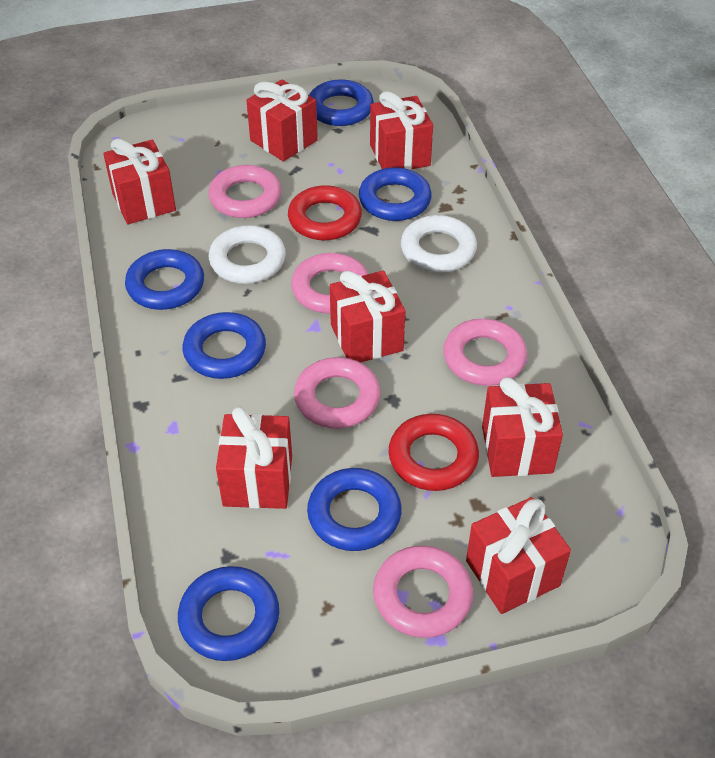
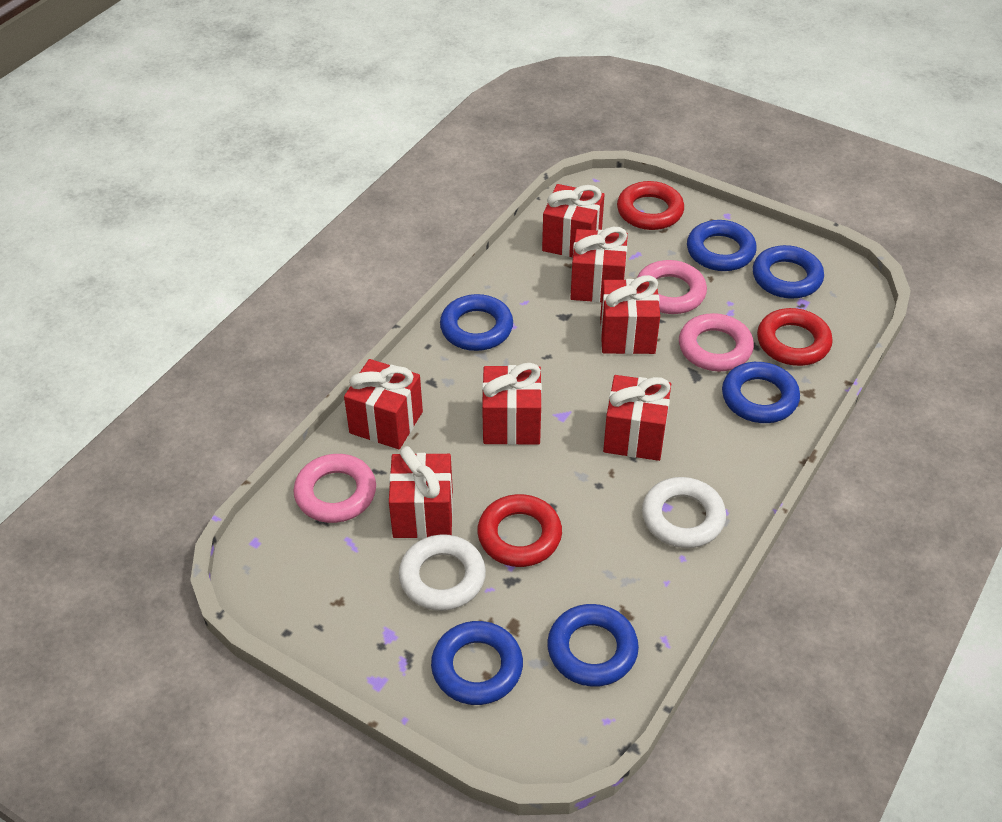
pink ring: [208,165,281,218] [291,253,368,314] [294,357,380,428] [373,545,473,638] [443,319,527,386] = 5 -> [293,454,376,523] [637,260,707,314] [679,313,754,371] = 3
red ring: [288,185,362,240] [389,414,479,491] = 2 -> [477,494,562,567] [617,181,684,230] [757,308,833,366] = 3

